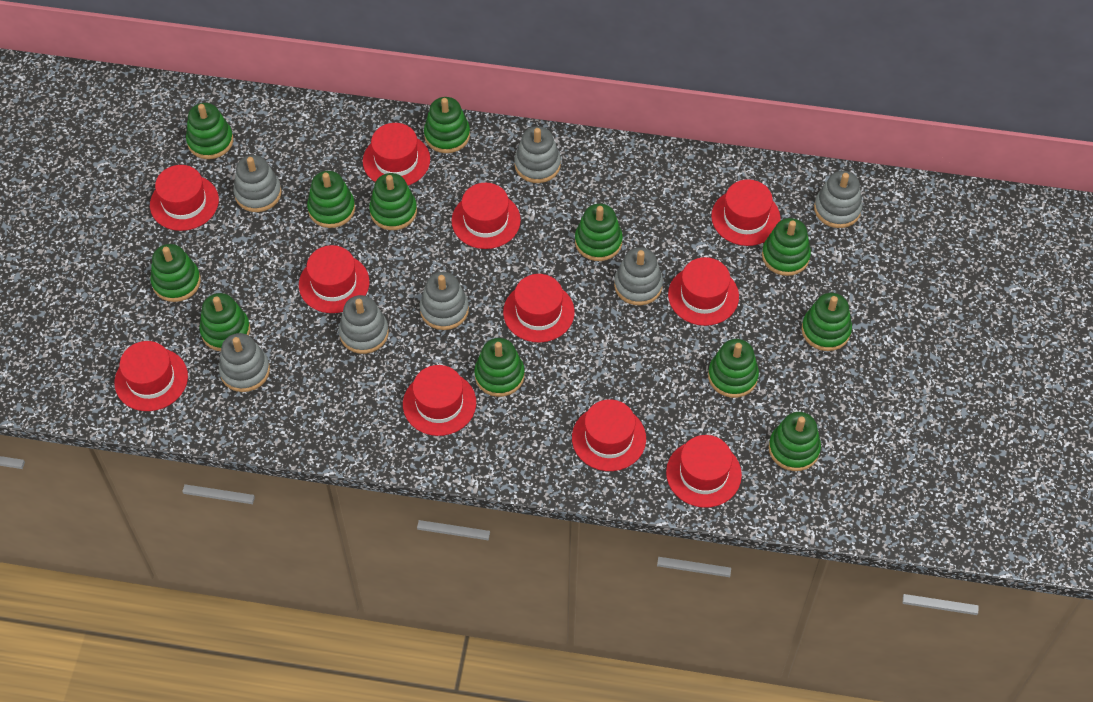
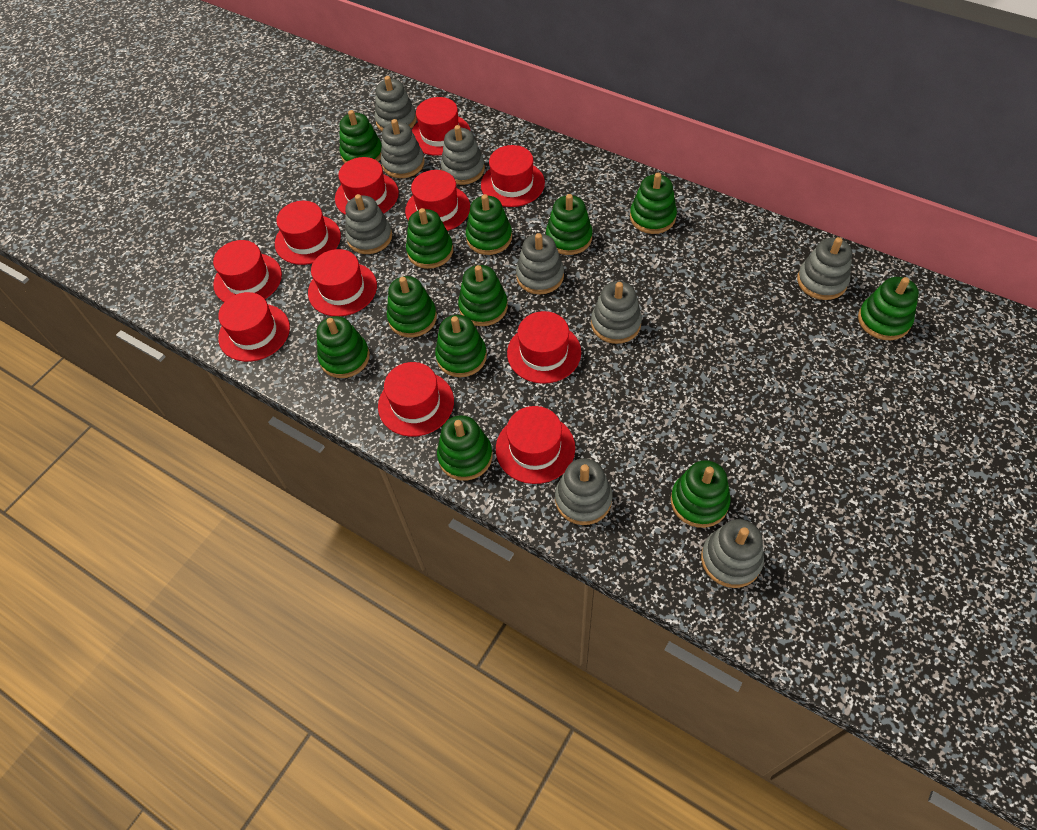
grey stacking toy: [219,333,270,392] [233,155,282,212] [339,295,389,354] [420,272,469,330] [514,126,561,183] [614,247,663,305] [814,171,862,228] = 7 -> [345,194,392,254] [374,76,417,131] [381,119,425,178] [441,125,485,185] [516,233,564,295] [555,458,613,525] [591,281,642,344] [701,519,764,588] [797,237,852,300] = 9

